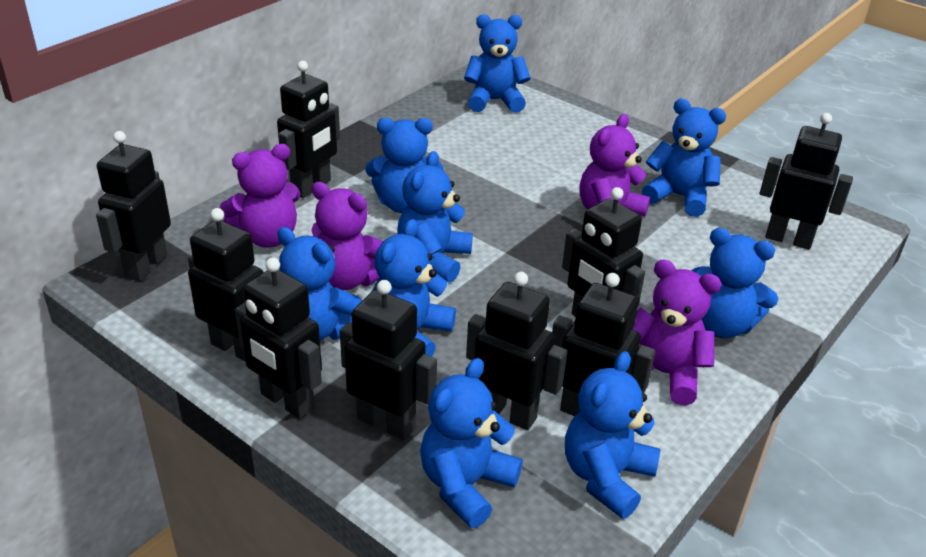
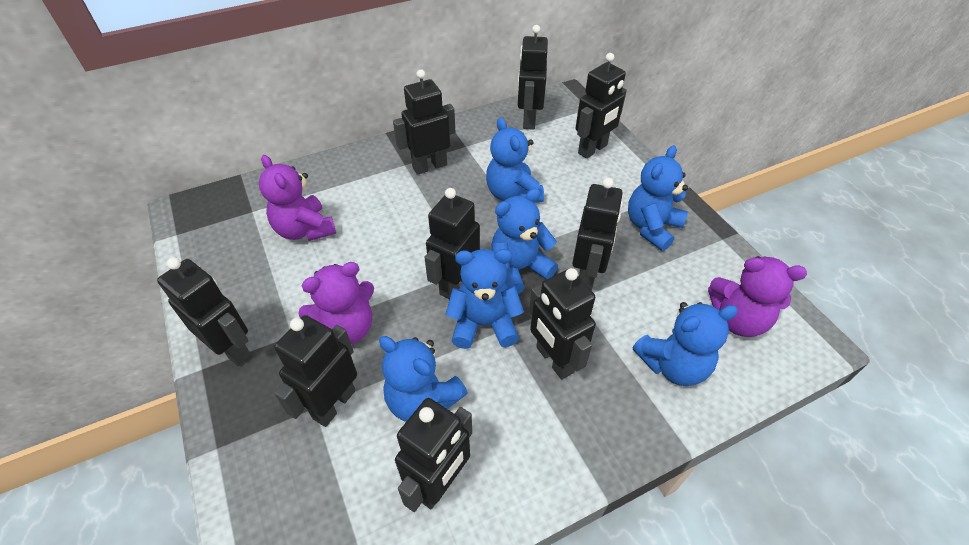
blue teddy bear: [277,227,362,341] [366,118,443,213] [372,219,456,357] [397,151,473,282] [420,358,523,528] [464,14,531,113] [565,351,661,519] [642,99,726,217] [691,228,778,338] = 9 -> [379,336,468,422] [445,249,524,349] [486,117,544,203] [492,188,558,294] [628,145,688,251] [633,302,738,386] = 6
purple teddy bear: [220,144,301,248] [311,182,383,290] [580,114,650,216] [632,259,722,406] = 4 -> [259,155,336,241] [298,262,374,344] [708,256,807,337] = 3

